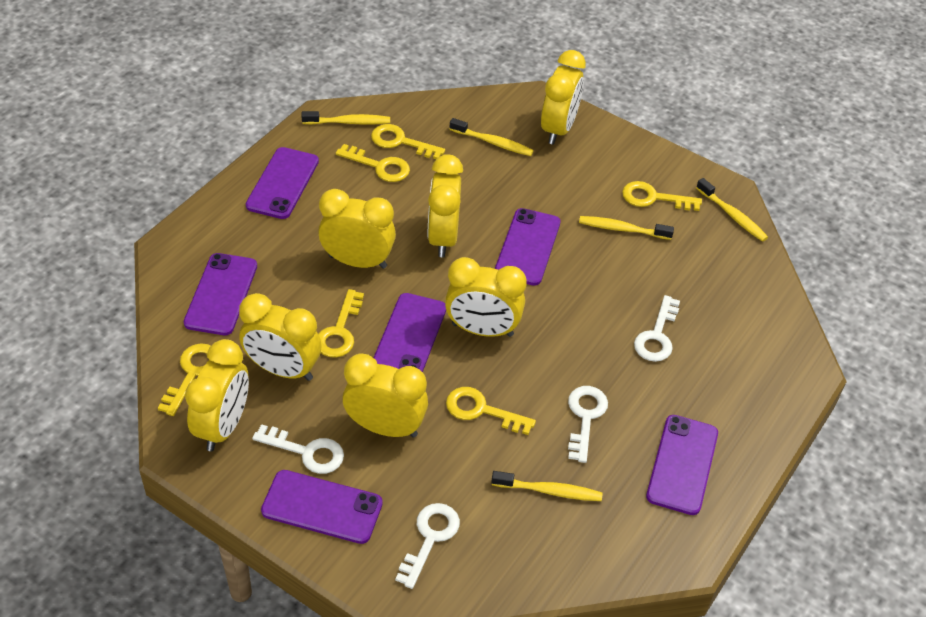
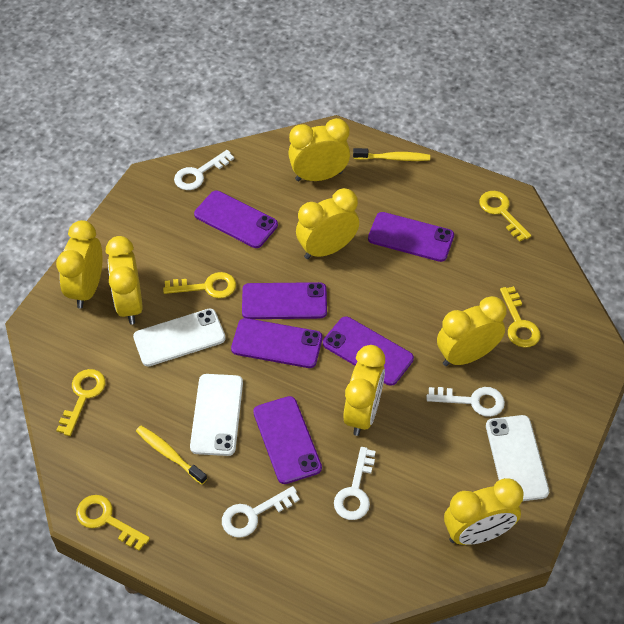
white phone: none = 0 -> [133,309,226,366] [190,374,243,456] [486,415,549,501] = 3
yellow key: [158,343,211,416] [318,289,364,358] [336,144,410,182] [371,124,445,159] [446,387,536,435] [622,181,702,211] = 6 -> [56,369,106,436] [76,495,150,551] [163,272,236,298] [479,191,531,242] [500,286,540,348] = 5
yellow toothbrush: [301,111,390,125] [450,118,533,156] [491,471,603,501] [579,216,674,240] [696,178,768,242] = 5 -> [136,426,207,485] [353,148,430,161] = 2

